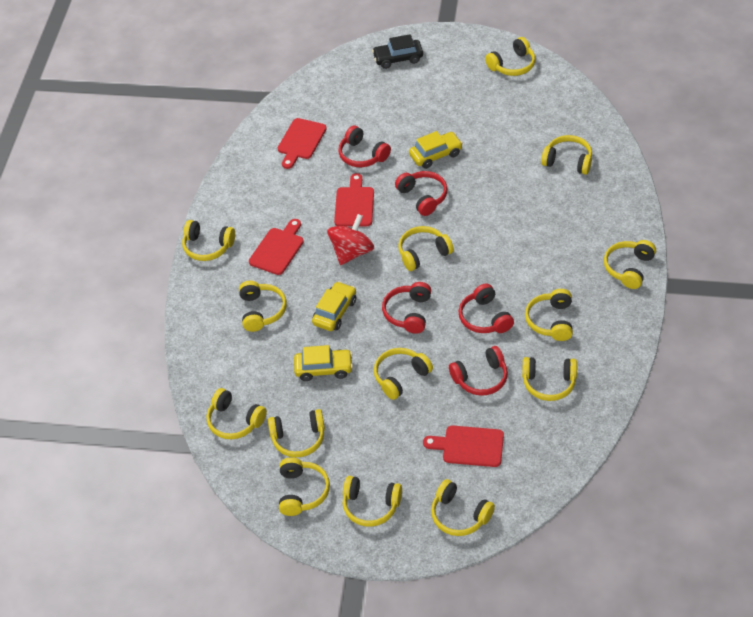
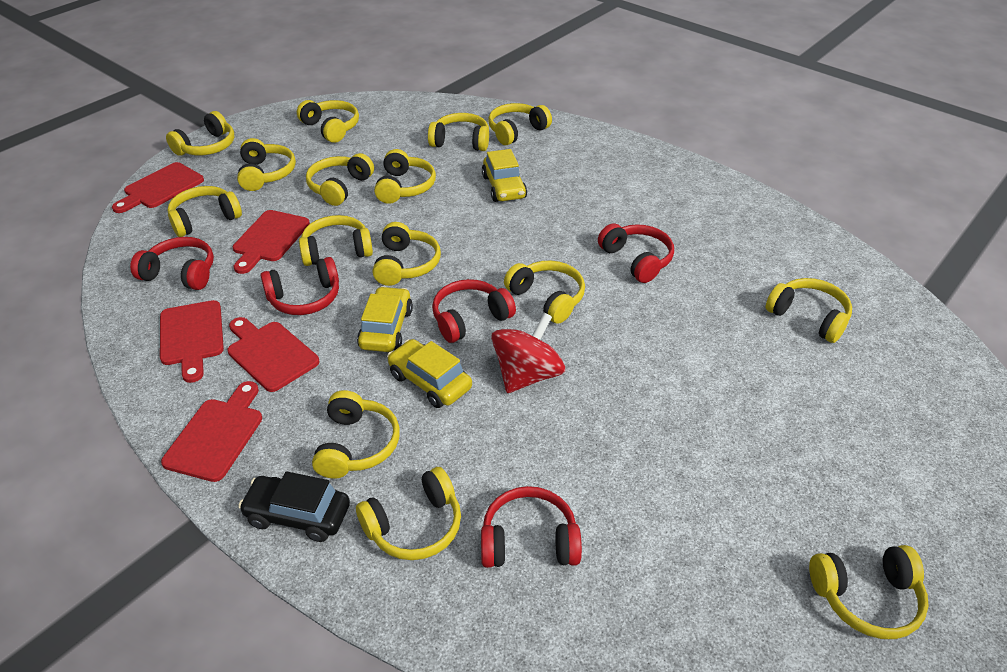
red cutting board: [249,219,304,275] [278,118,327,169] [334,173,374,227] [423,425,504,467] = 4 -> [112,162,204,213] [160,300,224,383] [161,381,262,482] [227,317,319,392] [233,210,310,274] = 5
yellow headphones: [182,220,235,261] [207,388,267,439] [239,281,287,332] [268,409,325,457] [279,457,330,516] [342,476,402,527] [374,348,433,400] [398,226,454,271] [431,479,495,536] [485,37,535,76] [522,357,577,401] [525,289,573,341] [541,135,592,175] [604,240,656,289] = 14 -> [166,111,234,156] [168,186,242,237] [237,138,296,191] [297,100,359,143] [299,215,373,266] [306,153,374,206] [312,390,400,479] [356,467,461,560] [372,222,441,286] [374,149,436,204] [428,113,489,151] [488,103,552,145] [504,261,585,324] [766,278,852,343] [809,545,929,639] = 15

